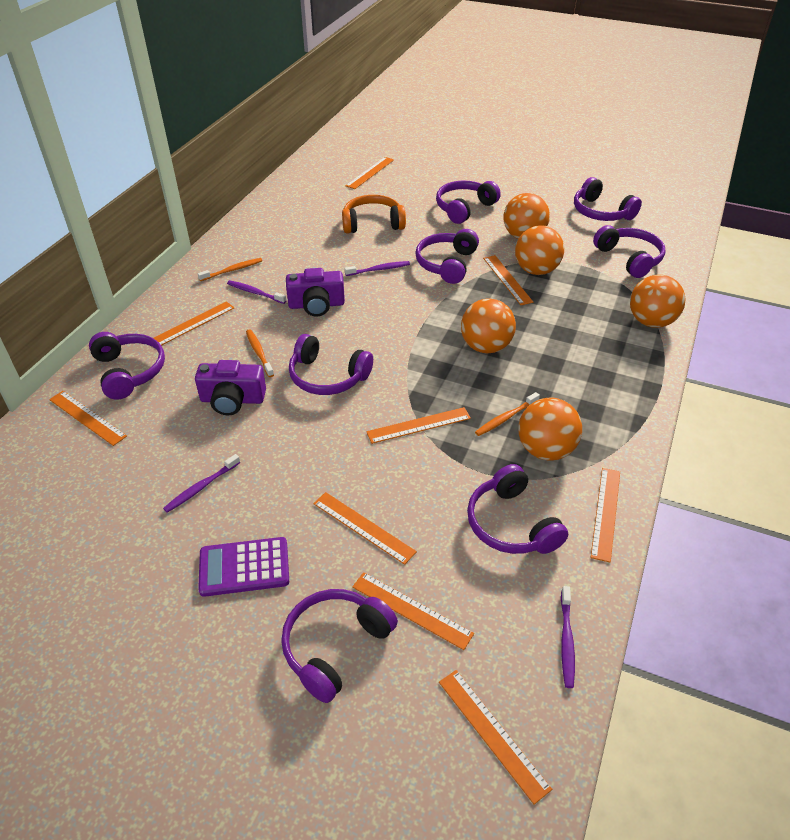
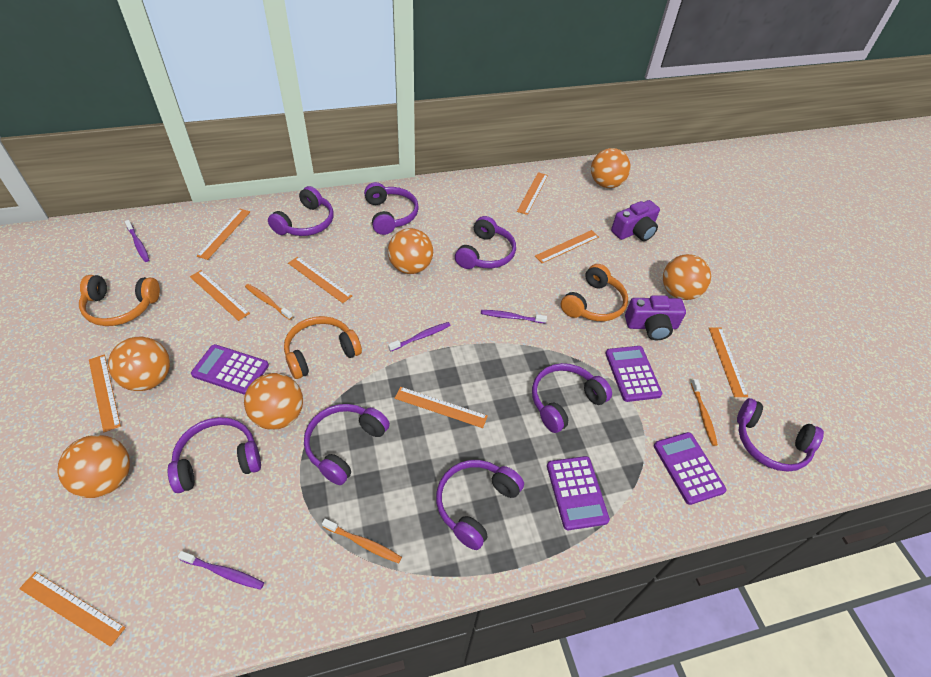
orange ball: [461,298,516,354] [504,193,550,239] [515,225,564,275] [518,398,582,461] [630,275,686,328] = 5 -> [57,435,130,498] [108,337,170,391] [244,373,303,430] [388,228,433,274] [591,148,631,188] [663,254,711,300] = 6
orange headphones: [342,195,406,233] = 1 -> [79,275,160,326] [284,316,362,379] [561,264,628,321] = 3
purple calculator: [198,537,289,597] = 1 -> [191,344,269,395] [547,456,610,530] [605,346,662,402] [654,432,727,505] = 4

